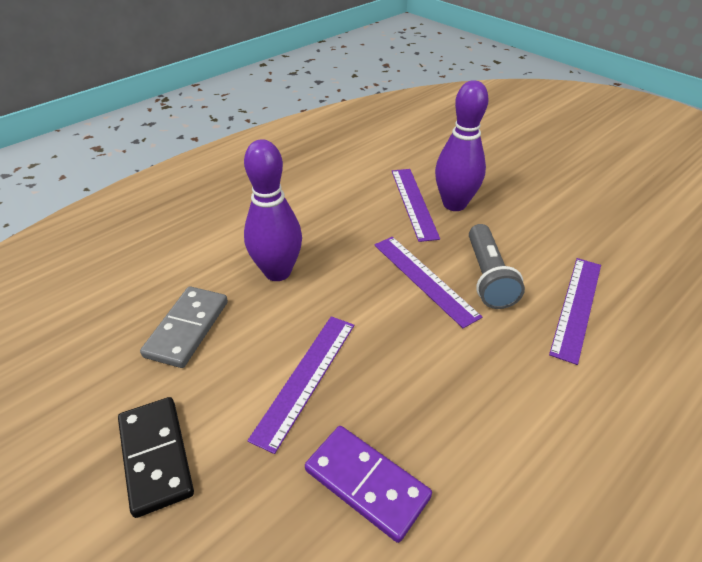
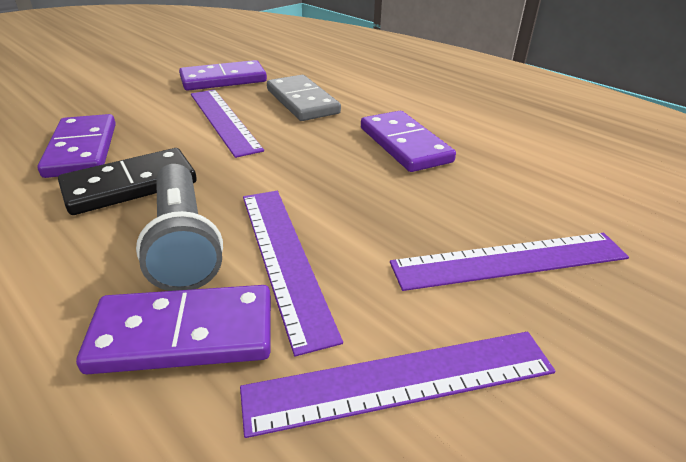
purple bowling pin: [244,140,302,281] [435,80,489,211] = 2 -> none = 0
purple domino: [305,426,432,543] = 1 -> [37,114,116,178] [76,285,271,374] [179,60,267,91] [361,111,456,172] = 4

